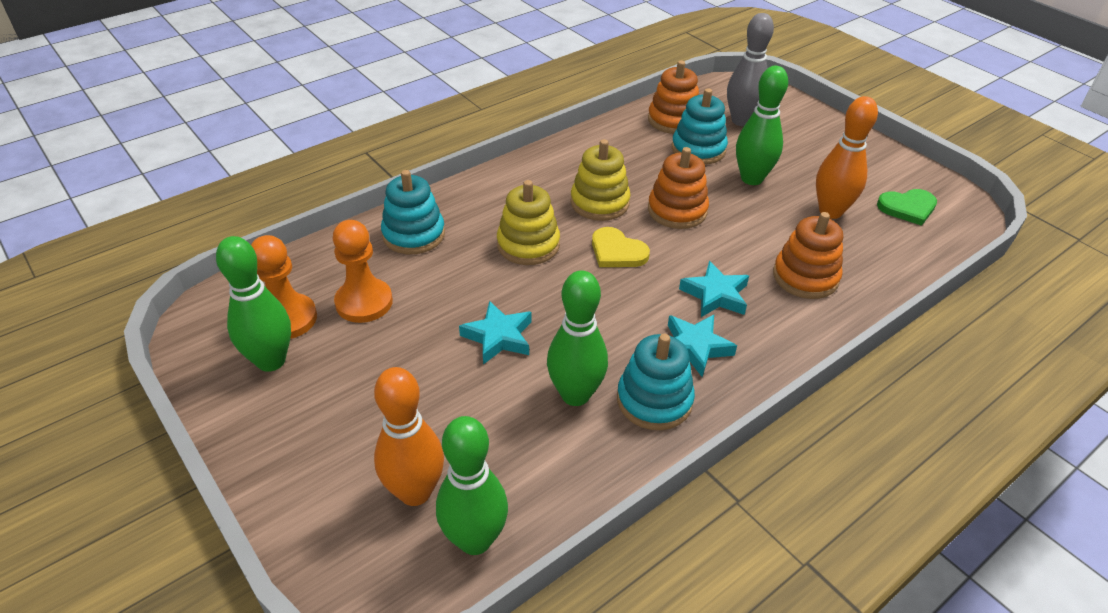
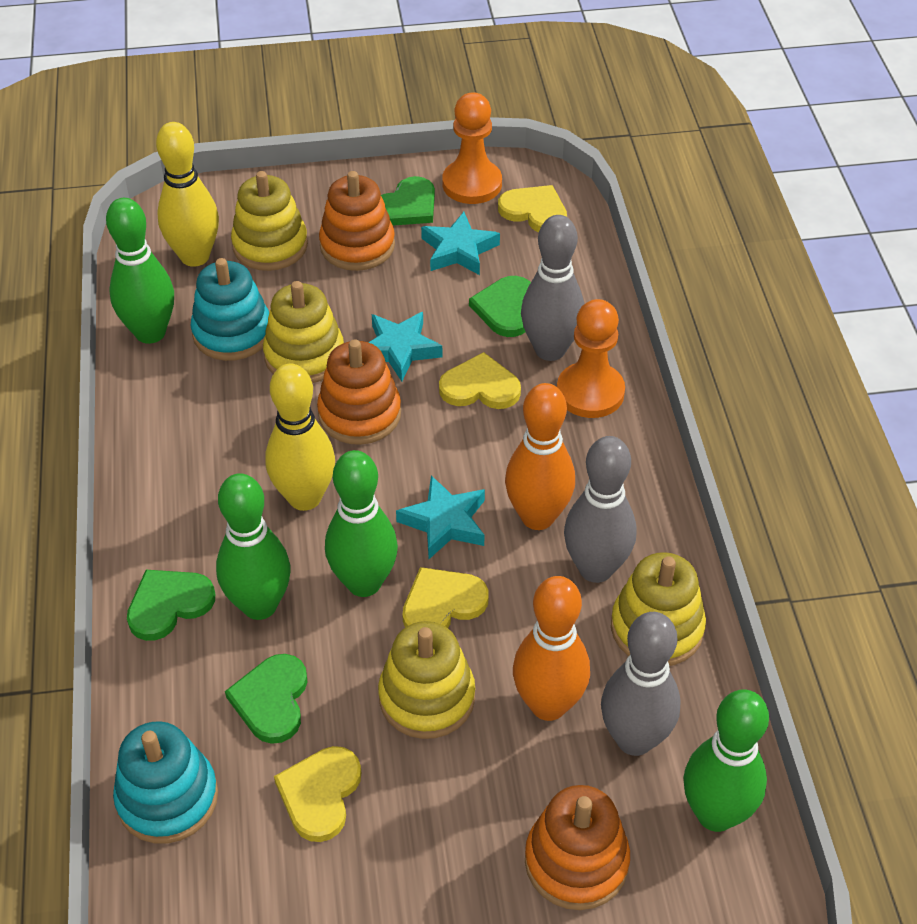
green heart: [877,189,937,226] = 1 -> [127,570,215,641] [225,654,308,744] [381,176,435,226] [469,276,531,337] = 4
grey bowling pin: [727,13,774,126] = 1 -> [521,215,584,361] [564,436,636,583] [601,612,681,756] = 3
turquoise stacking toy: [381,170,445,254] [617,334,695,430] [672,88,728,164] = 3 -> [113,721,218,844] [190,258,269,361] = 2
yellow bowling pin: none = 0 -> [156,122,219,267] [265,364,335,511] = 2
yellow heart: [592,227,650,267] = 1 -> [274,746,361,842] [402,567,489,628] [439,352,521,409] [498,185,567,232] = 4
yellow stacking toy: [497,180,560,265] [571,139,630,221] = 2 -> [231,171,308,271] [263,281,344,383] [378,621,475,739] [611,552,706,666] = 4

